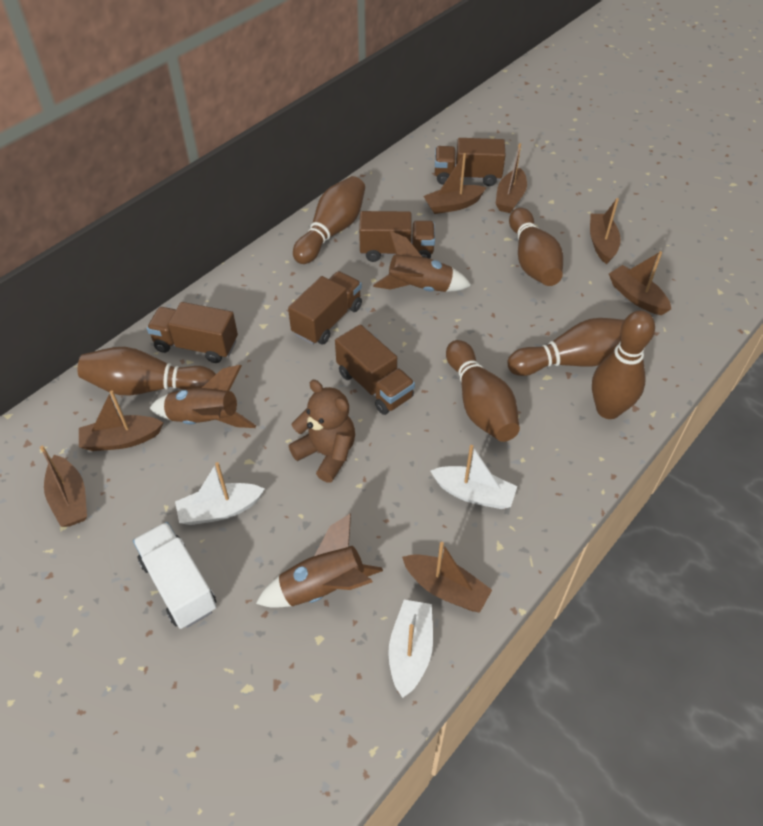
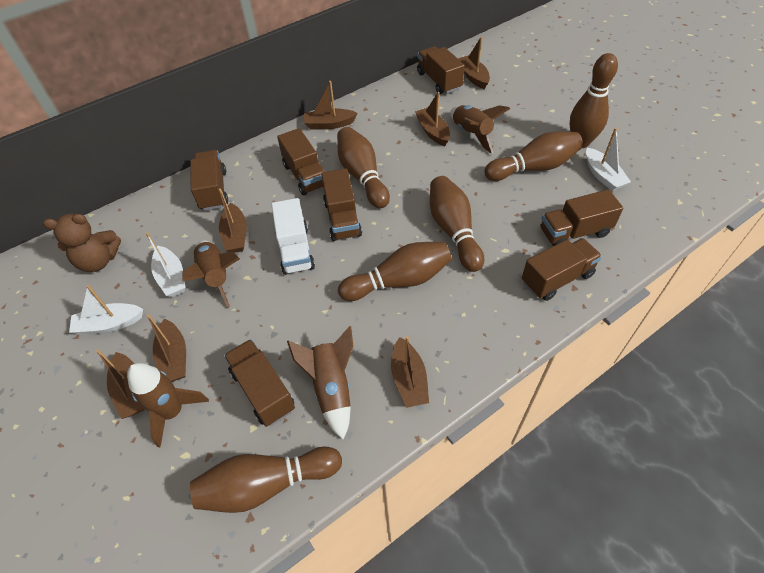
brown rocket: [149,365,256,428] [256,513,383,608] [373,231,472,292] = 3 -> [127,363,209,447] [182,240,240,308] [287,326,353,440] [450,105,510,154] = 4
brown truck: [147,302,238,363] [288,271,362,345] [335,324,415,415] [359,211,435,262] [435,138,506,186] = 5 -> [190,150,228,211] [224,339,295,427] [277,128,325,195] [321,168,362,241] [417,47,465,94] [522,238,602,301] [541,189,623,246] = 7

